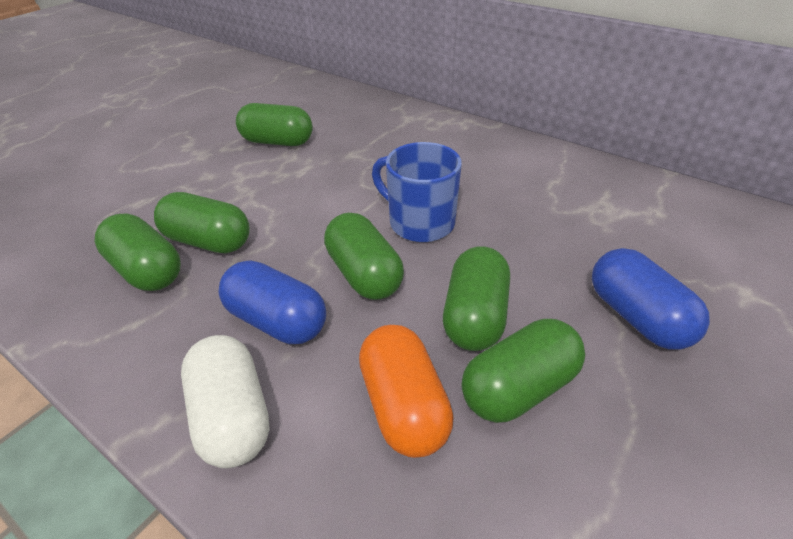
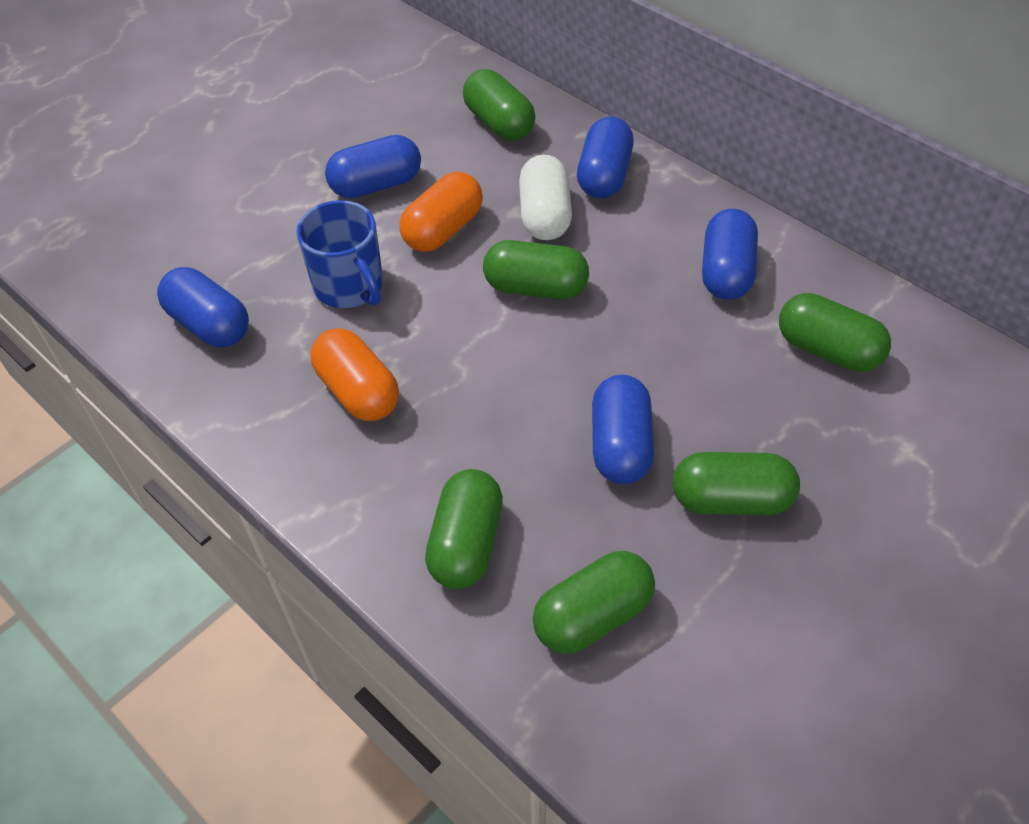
blue capsule: [219,260,326,344] [592,248,710,350] = 2 -> [157,267,249,347] [325,135,421,198] [577,117,634,198] [592,375,654,484] [702,209,758,300] = 5
orange capsule: [359,325,453,458] = 1 -> [310,328,399,421] [399,172,483,252] = 2

